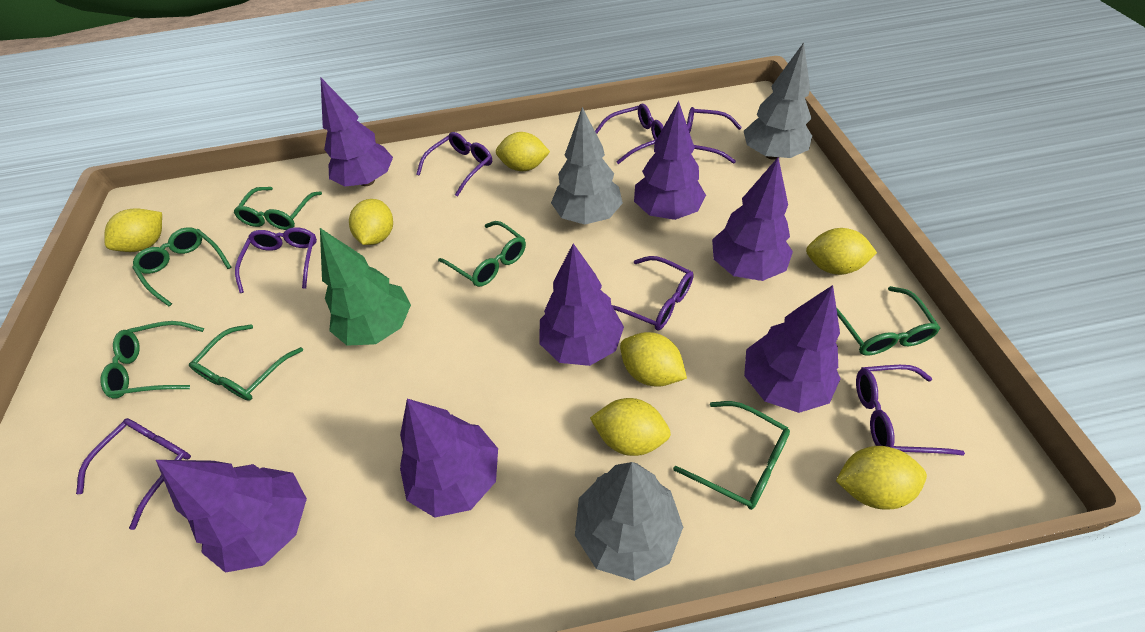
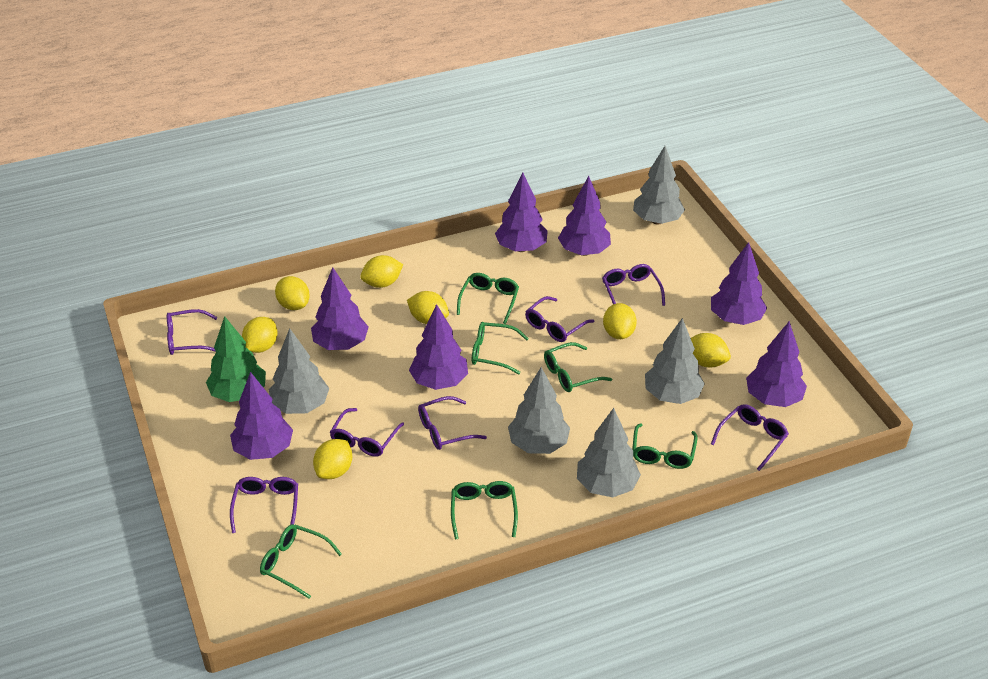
green glasses: [100,321,204,399] [132,227,231,306] [189,324,303,401] [234,187,322,230] [438,221,526,287] [673,401,790,510] [836,286,940,355] = 7 -> [260,524,342,599] [451,481,518,540] [457,273,519,324] [472,322,529,374] [544,342,612,392] [632,423,698,469] = 6
grey tree: [551,107,623,225] [575,462,683,581] [744,42,812,160] = 3 -> [269,328,329,414] [508,367,570,454] [577,408,641,497] [633,146,685,225] [645,318,705,404] = 5

